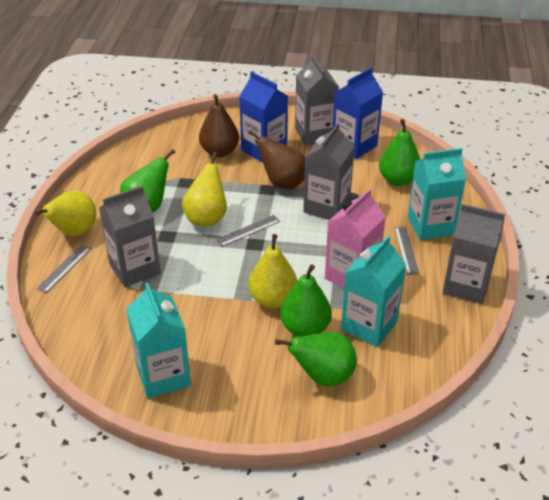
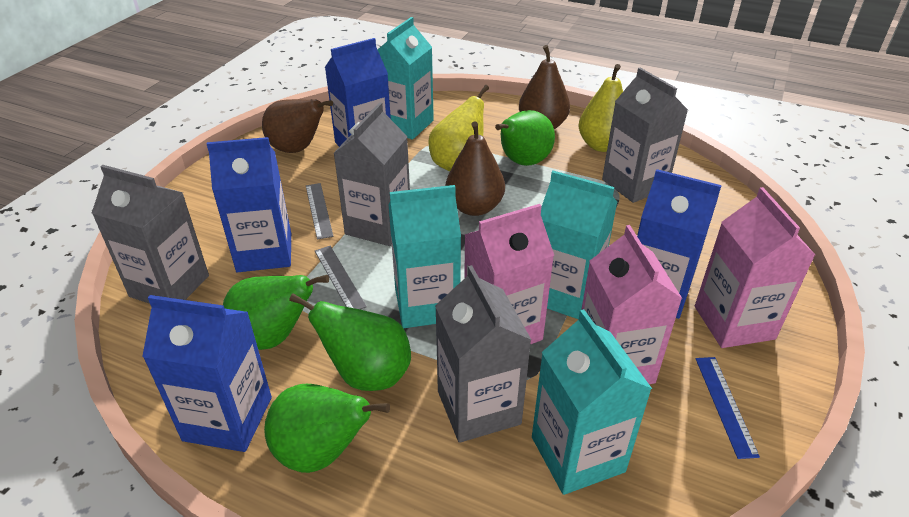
blue carton: [239,72,288,162] [333,68,383,159] = 2 -> [142,295,272,452] [207,137,291,272] [325,38,391,147] [637,169,722,319] = 4
blue ruler: none = 0 -> [696,357,760,459] = 1
brown pear: [199,94,239,157] [248,130,305,190] = 2 -> [262,99,333,153] [446,121,505,216] [519,45,570,129] = 3
grey ruler: [36,244,91,293] [216,215,280,247] [394,227,419,275] = 3 -> [306,183,334,240] [315,246,367,310] = 2
pink carton: [325,189,386,288] = 1 -> [464,204,554,344] [581,225,683,384] [695,187,815,348] = 3
turquoise carton: [127,282,191,399] [341,236,406,347] [408,148,466,240] = 3 -> [377,17,434,139] [389,185,461,328] [532,309,652,495] [541,171,617,319] = 4
yellow pear: [34,190,96,236] [182,152,227,227] [248,234,298,308] = 3 -> [428,85,489,171] [579,64,623,152] = 2

